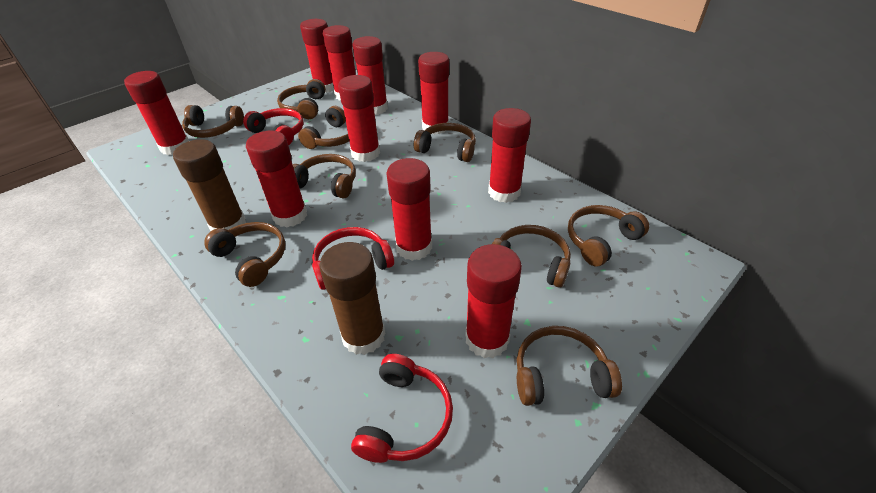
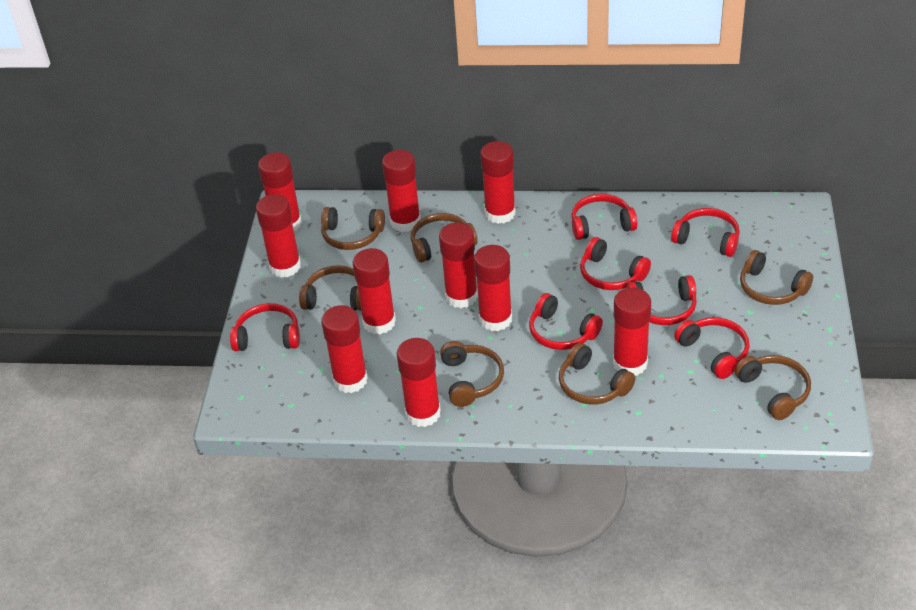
brown glue stick: [173,139,246,231] [319,242,385,355] = 2 -> none = 0
brown headphones: [182,105,244,138] [204,222,286,287] [277,79,326,119] [292,154,356,198] [298,106,349,149] [414,123,476,162] [492,225,571,288] [517,326,622,406] [568,205,649,267] = 9 -> [299,265,361,311] [321,207,385,250] [411,213,478,263] [440,341,504,407] [559,343,636,405] [734,355,811,420] [740,250,813,305] = 7
red headphones: [243,108,304,146] [312,227,394,290] [351,354,453,463] = 3 -> [230,303,300,351] [529,293,603,350] [571,194,637,240] [580,237,651,290] [627,275,697,325] [671,208,740,257] [674,317,750,379] = 7

